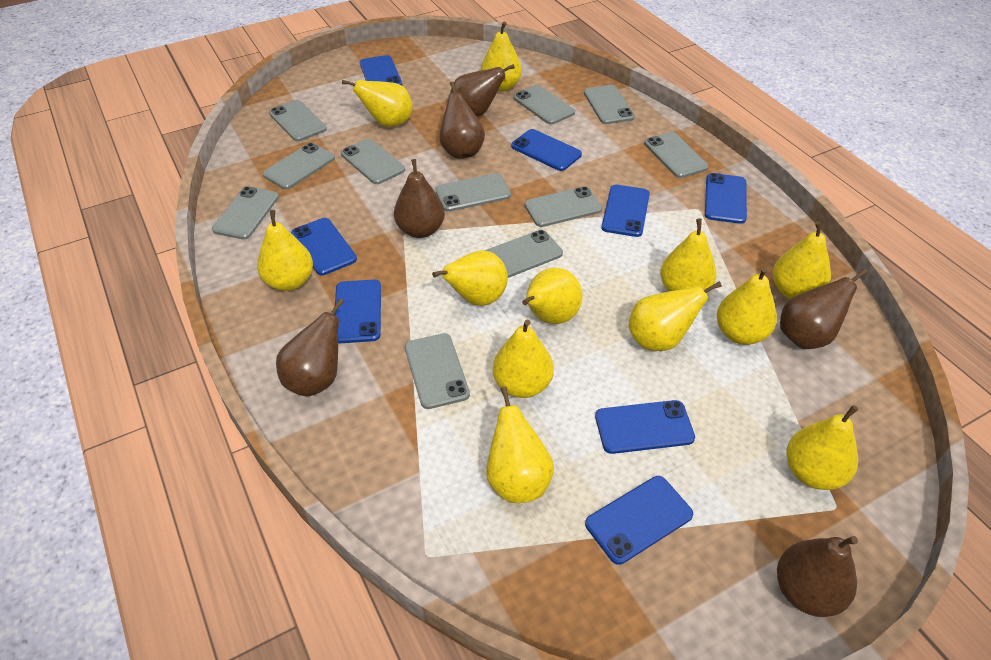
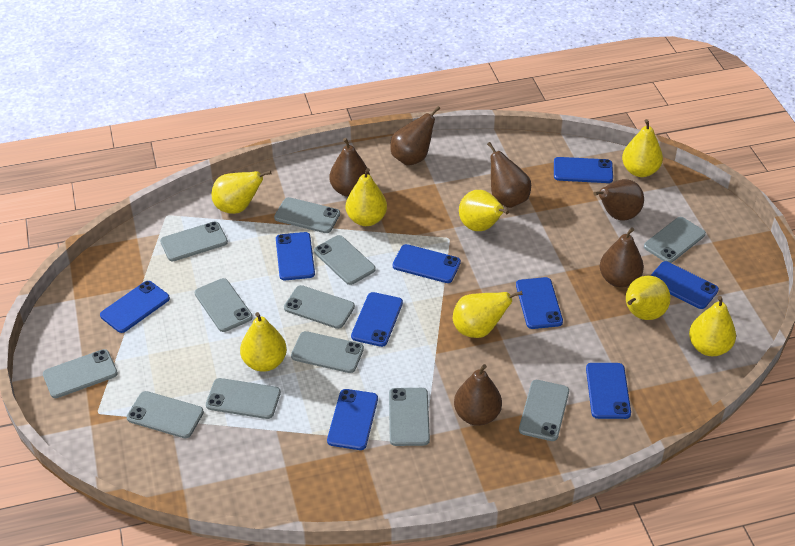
blue phone: [291,218,357,275] [334,279,381,343] [360,55,402,85] [511,129,582,171] [585,476,693,565] [595,400,695,454] [601,185,650,237] [705,173,747,224] = 8 -> [100,281,170,333] [276,232,315,280] [327,389,378,450] [351,292,403,347] [393,244,461,283] [516,277,563,329] [554,157,613,183] [586,363,631,419] [650,261,719,309] = 9
grey phone: [212,186,279,239] [263,143,335,189] [269,100,327,141] [341,139,405,184] [405,333,470,409] [435,173,511,212] [484,230,563,278] [513,85,575,125] [525,186,602,227] [584,85,635,124] [644,132,708,178] = 11 -> [43,349,118,398] [126,391,204,438] [160,221,228,261] [195,278,253,332] [206,378,281,419] [274,197,340,233] [284,285,355,329] [291,331,364,373] [314,235,376,285] [389,388,430,446] [519,380,569,441] [644,217,706,263] = 12
yellow pear: [257,210,313,291] [342,80,413,127] [432,250,508,306] [481,22,522,92] [486,386,554,503] [493,320,554,398] [522,268,582,324] [629,281,722,351] [660,218,717,293] [717,267,777,345] [773,221,831,299] [786,405,858,490] = 12 -> [211,170,271,214] [240,312,287,372] [346,168,387,226] [453,291,523,338] [459,190,509,231] [622,119,663,177] [626,276,671,320] [689,296,736,356] = 8

